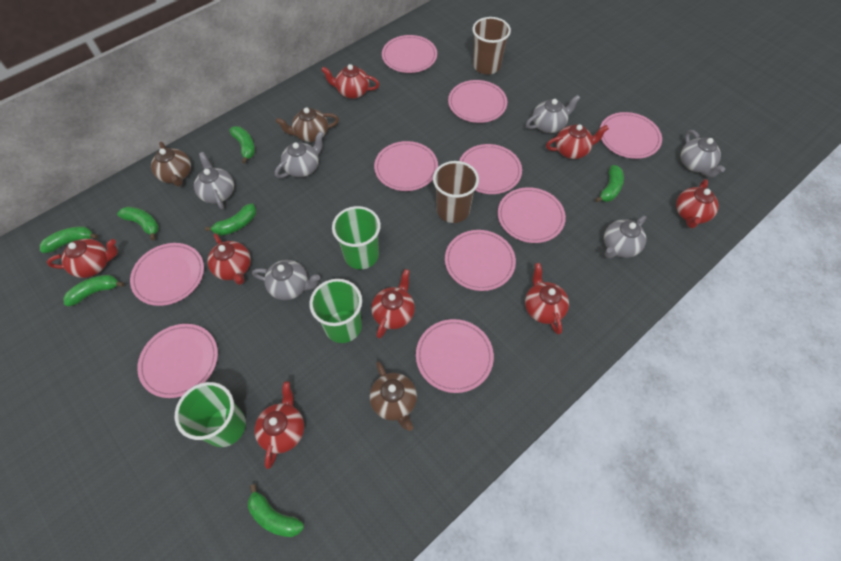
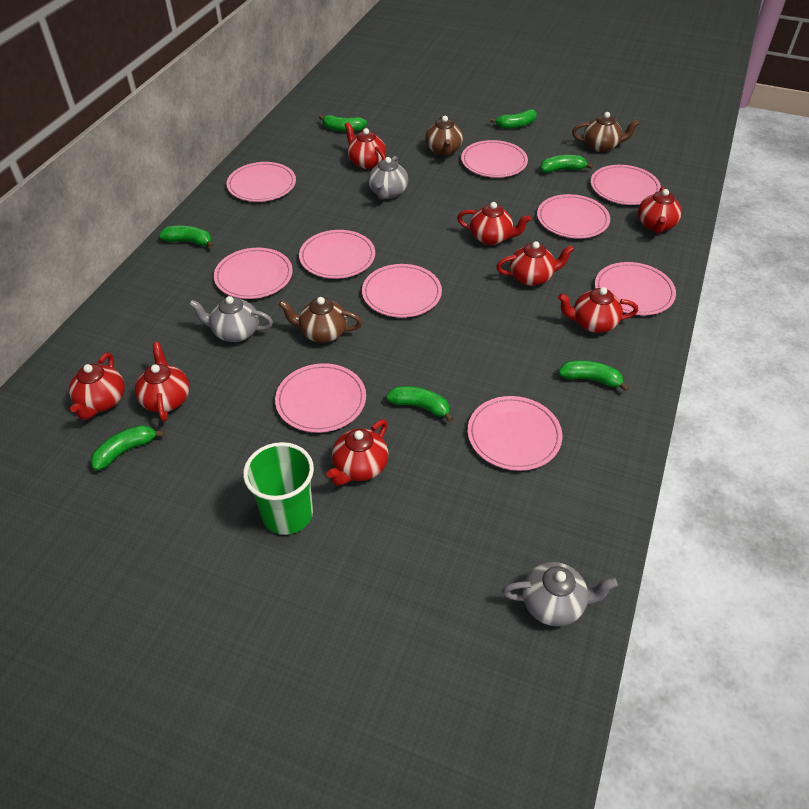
brown cup: [433,161,479,223] [472,17,511,74] = 2 -> none = 0
green cup: [175,382,246,447] [309,279,362,343] [332,206,381,269] = 3 -> [243,442,314,535] = 1
grey teapot: [194,152,234,209] [252,260,320,300] [275,131,324,178] [526,95,580,133] [604,216,646,258] [680,130,725,177] = 6 -> [189,296,273,342] [368,156,409,200] [502,562,618,627] = 3

